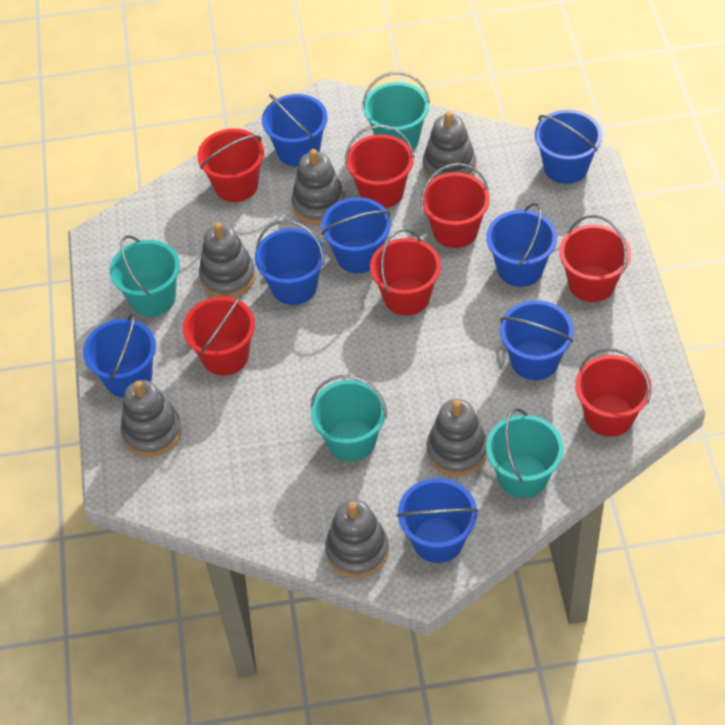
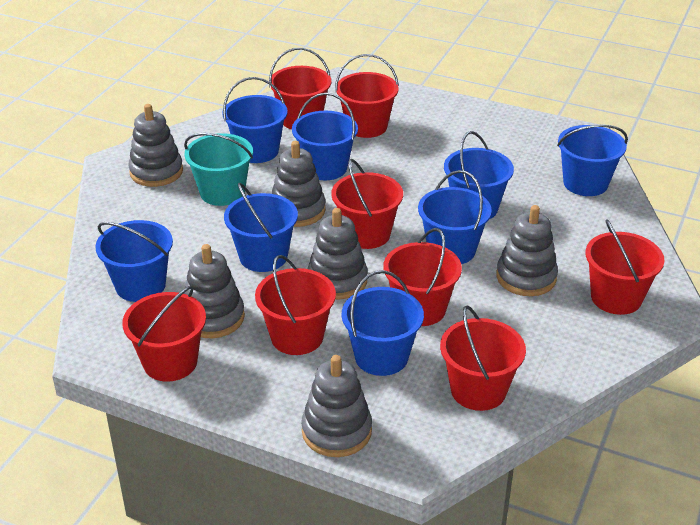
red bucket: [183,295,255,375] [197,129,264,202] [345,125,415,208] [370,229,441,316] [421,163,490,248] [559,215,631,302] [575,348,652,437] = 7 -> [122,286,206,382] [255,255,336,355] [269,48,331,130] [331,159,403,249] [335,54,399,138] [383,228,462,326] [440,305,526,411] [586,219,664,315] = 8
turquoise bucket: [110,235,180,317] [310,375,387,462] [362,72,430,149] [486,408,564,498] = 4 -> [184,133,253,206] = 1

